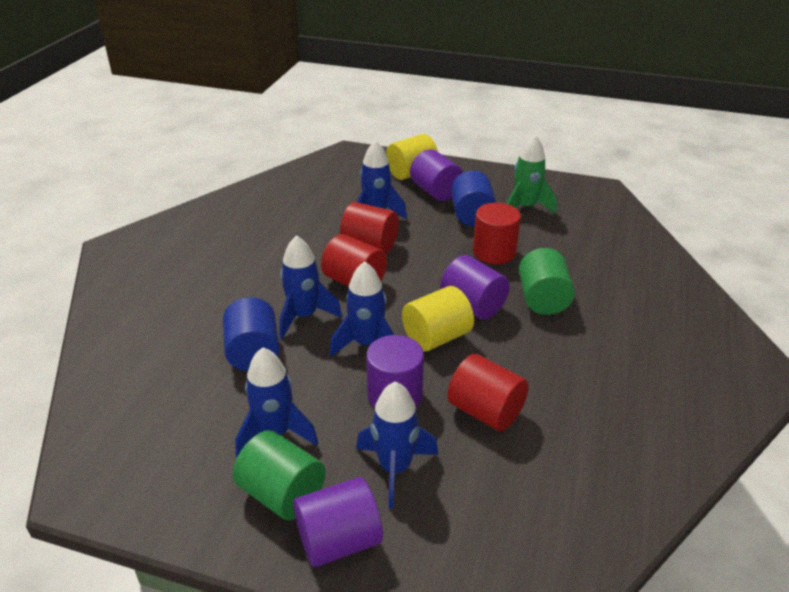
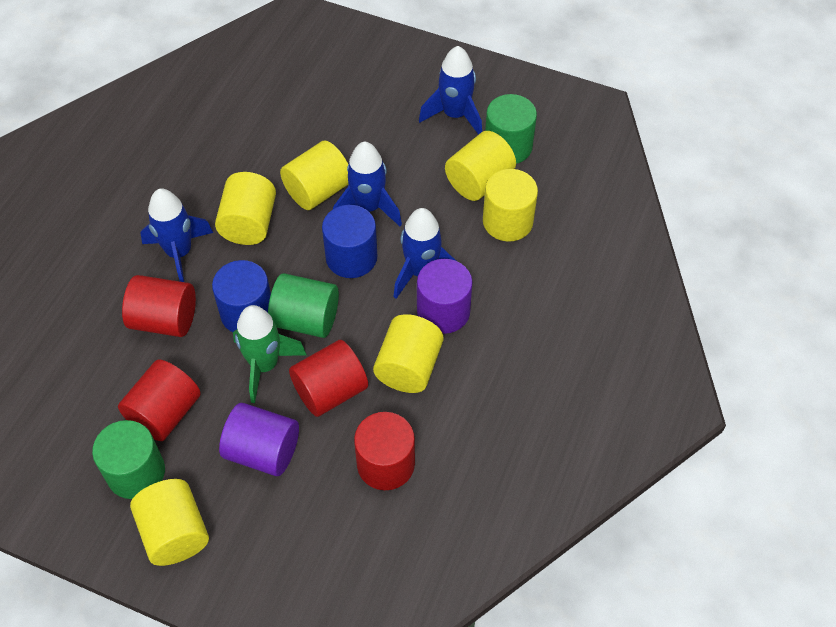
blue rocket: [235,347,318,458] [279,235,342,339] [330,261,394,357] [356,381,438,509] [357,140,407,219] = 5 -> [140,189,213,282] [333,142,402,226] [394,208,456,299] [419,46,482,135] = 4
green cylinder: [233,430,326,520] [519,248,575,315] = 2 -> [92,420,165,499] [268,273,339,338] [485,94,537,164] = 3
purple cylinder: [293,477,383,567] [366,335,424,408] [410,149,463,201] [441,255,510,320] = 4 -> [219,403,299,476] [417,259,473,334] = 2
yellow cylinder: [386,134,438,180] [402,286,474,351] = 2 -> [130,479,209,566] [215,172,276,245] [280,141,348,210] [373,314,444,393] [445,131,516,201] [483,169,538,241] = 6

